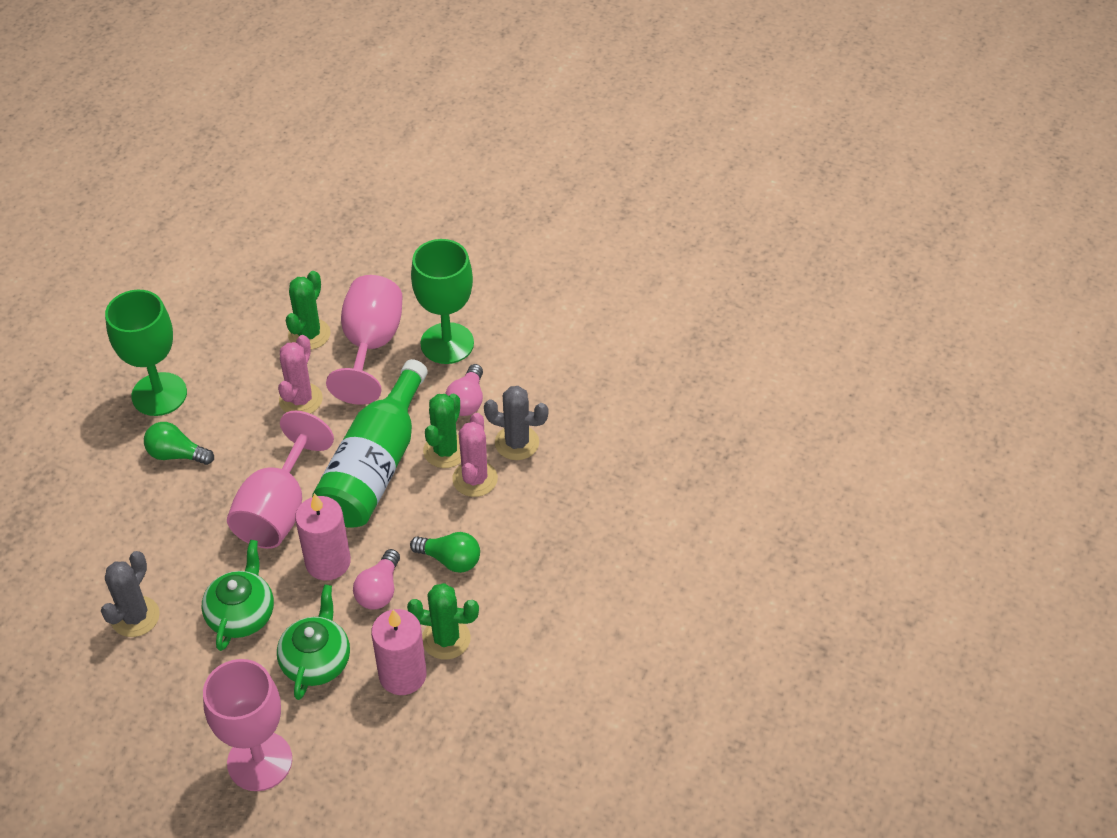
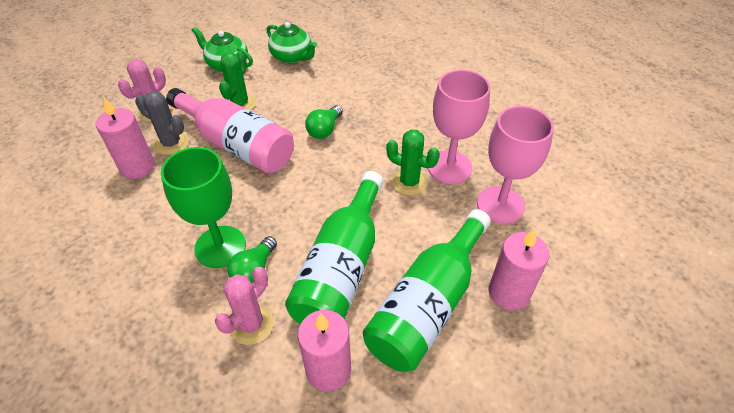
green bottle: [312,359,428,528] = 1 -> [285,171,383,324] [363,209,491,372] = 2
green cactus: [286,271,331,350] [407,583,479,660] [423,393,461,468] = 3 -> [219,51,256,111] [386,129,440,196] = 2
green goblet: [105,290,187,416] [411,239,474,364] = 2 -> [161,147,246,268] = 1
grey cactus: [101,551,160,637] [484,386,548,460] = 2 -> [135,91,189,155] = 1
pink bottle: none = 0 -> [166,88,294,174] = 1
pink candle: [295,493,351,581] [371,609,427,695] = 2 -> [96,98,155,179] [298,310,351,391] [489,229,550,310] = 3
pink goblet: [203,659,292,791] [227,411,334,549] [326,275,402,405] = 3 -> [428,70,490,184] [477,106,554,224] = 2
pink light bulb: [353,549,400,610] [445,364,483,416] = 2 -> none = 0

